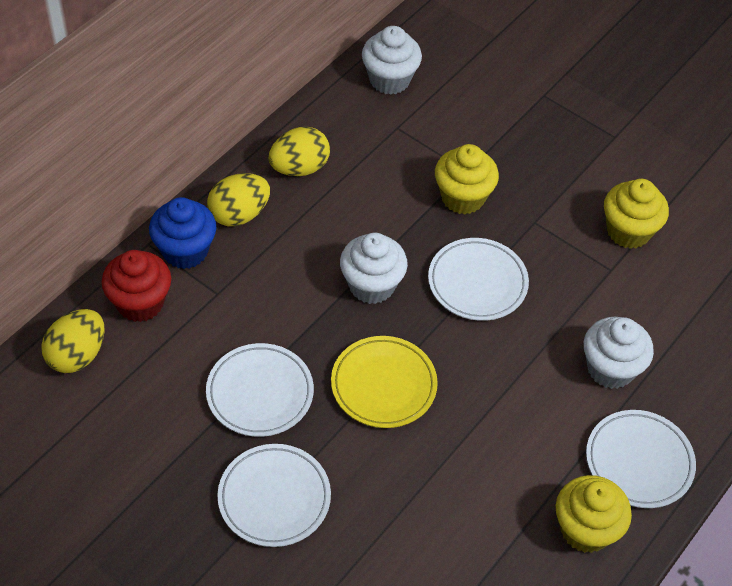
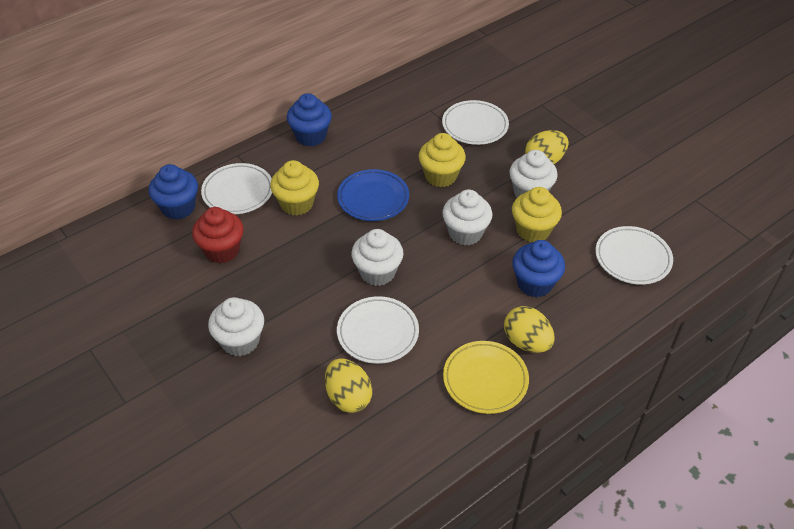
blue cupcake: [149,197,217,269] = 1 -> [149,164,198,220] [287,93,332,146] [512,240,565,297] = 3
blue plate: none = 0 -> [337,169,409,221] = 1
white cupcake: [340,233,408,304] [362,26,422,95] [584,317,654,389] = 3 -> [208,297,264,356] [351,229,404,286] [442,190,492,245] [509,150,558,197] = 4

